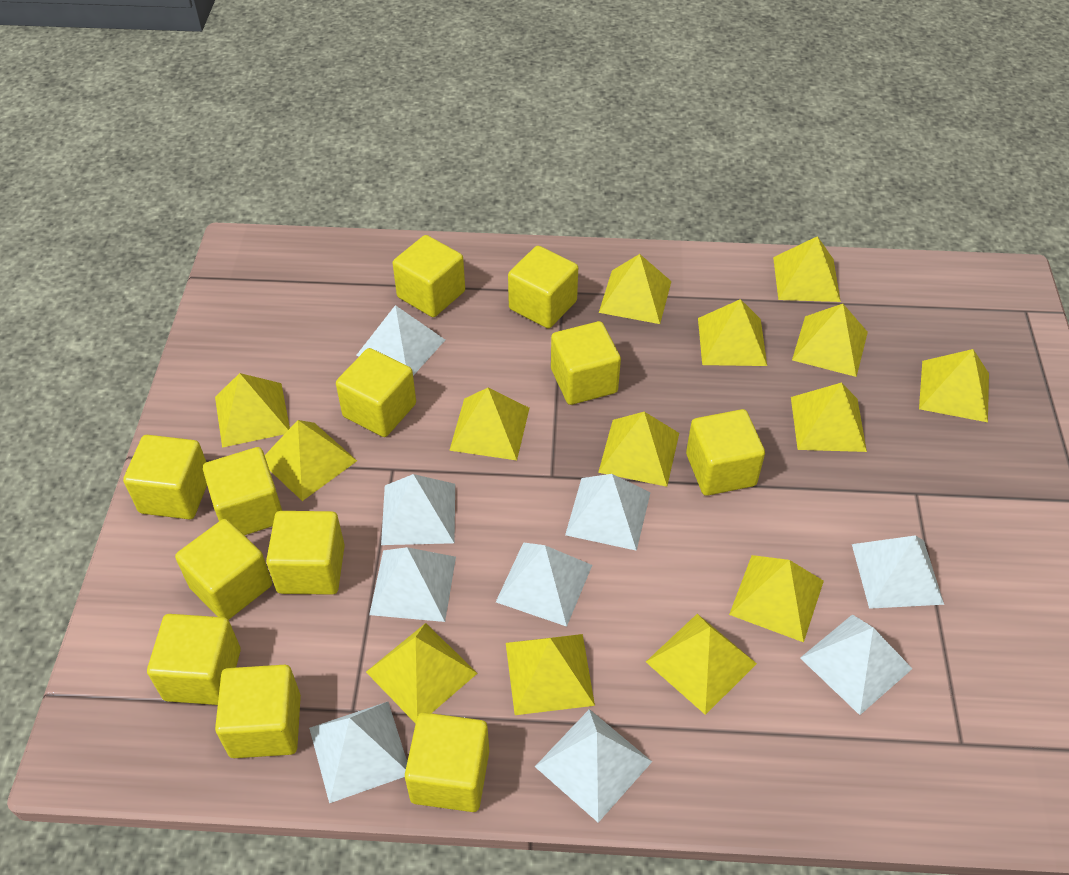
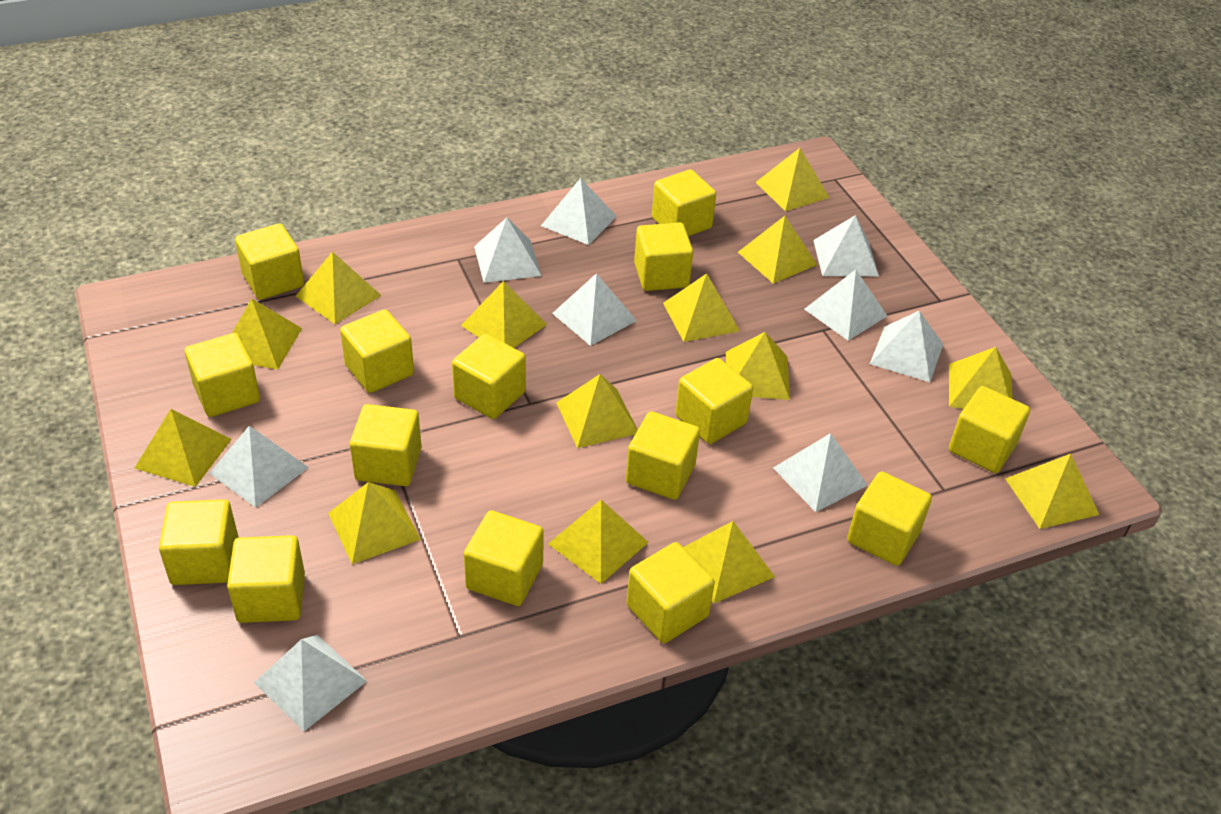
yellow cube: [123,435,207,519] [147,614,241,705] [175,519,272,620] [203,447,282,535] [215,665,301,758] [266,511,345,595] [336,348,416,437] [393,235,465,317] [405,712,489,812] [508,246,578,328] [551,321,621,405] [686,409,765,496] = 12 -> [159,499,239,585] [185,333,260,417] [227,535,305,623] [235,223,304,300] [340,309,414,393] [350,404,422,486] [452,334,526,419] [464,510,544,606] [626,411,700,500] [627,542,715,643] [634,222,693,291] [652,169,716,236] [675,358,753,444] [847,471,932,566] [949,386,1030,473] = 15

